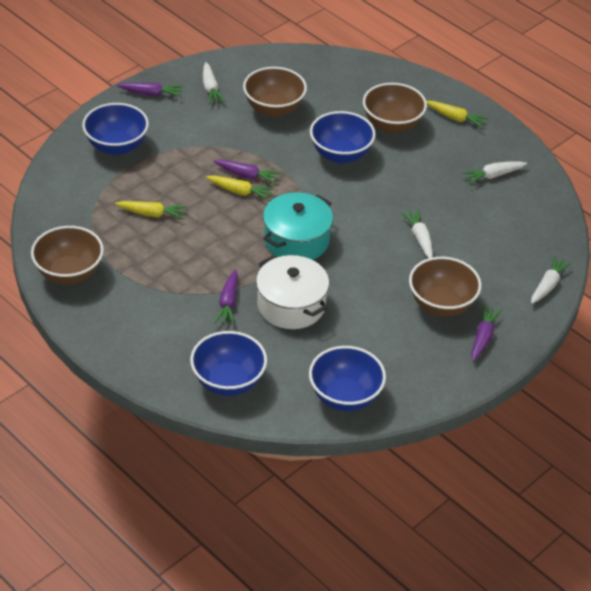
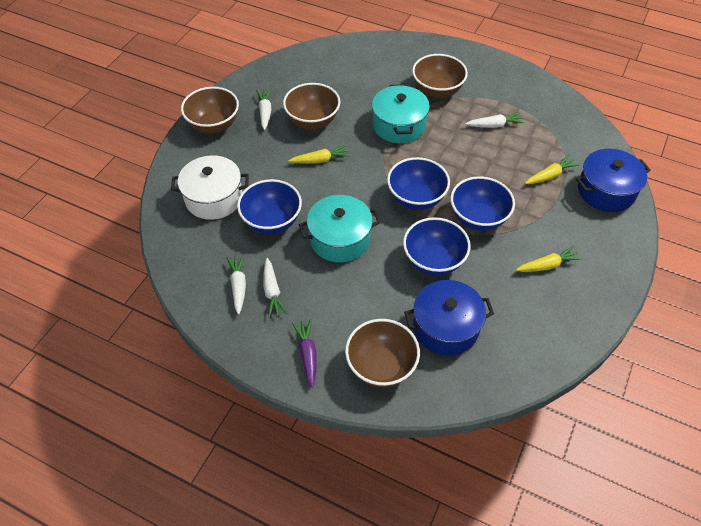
blue pot: none = 0 -> [404,280,494,356] [576,149,651,212] = 2
purple carrot: [117,83,183,97] [214,159,281,184] [214,269,238,325] [471,305,502,361] = 4 -> [292,319,317,388] = 1
turquoise pot: [263,192,333,260] = 1 -> [299,195,381,263] [372,84,430,143] = 2

